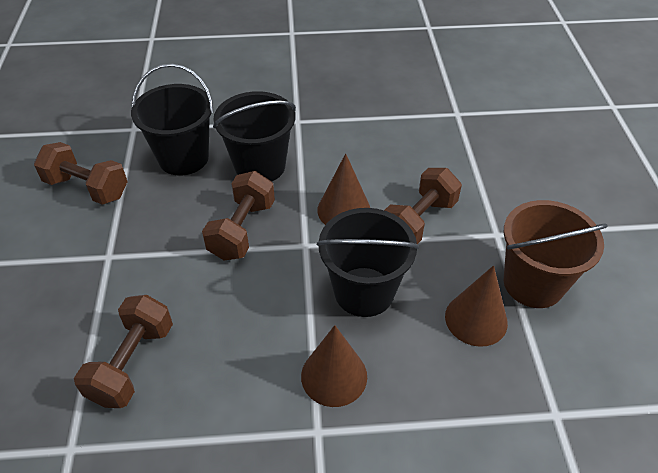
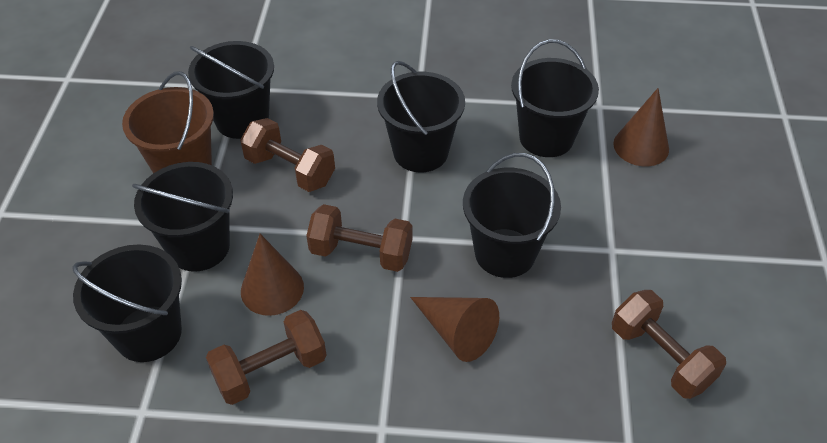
black bucket: [131,64,214,175] [213,91,296,181] [317,208,419,317] = 3 -> [72,245,182,362] [132,162,233,272] [188,41,274,139] [377,61,465,172] [463,153,561,278] [511,39,599,157] = 6

